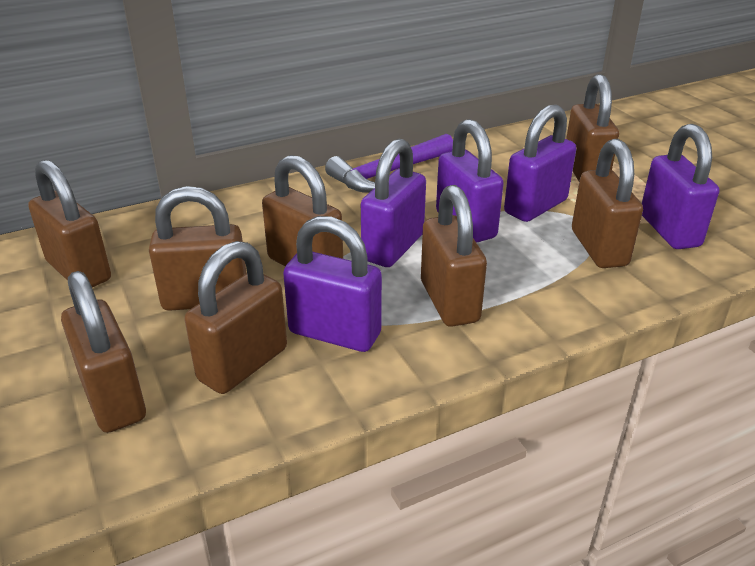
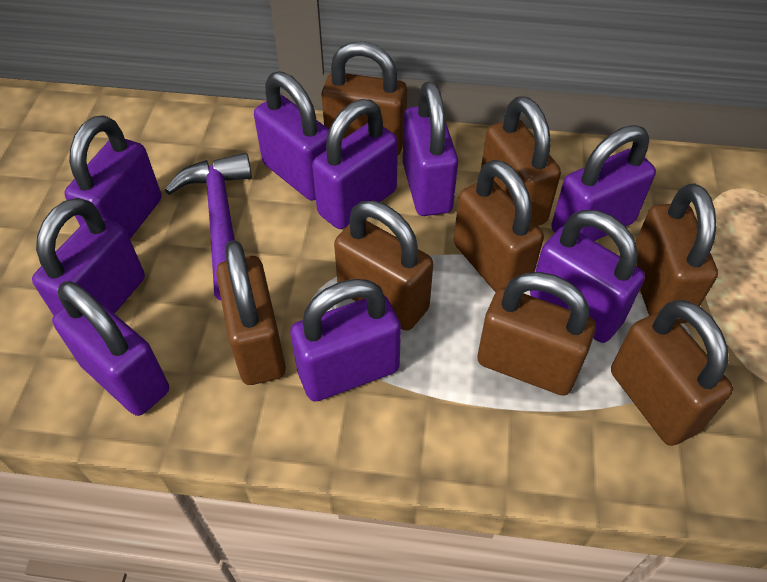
purple padlock: [283,216,382,352] [361,139,426,267] [436,119,504,243] [504,104,576,222] [642,124,719,249] = 5 -> [32,198,145,315] [52,281,169,416] [64,115,161,239] [254,71,329,201] [290,279,401,402] [312,99,398,229] [403,81,458,216] [530,210,645,343] [551,125,656,241] = 9

